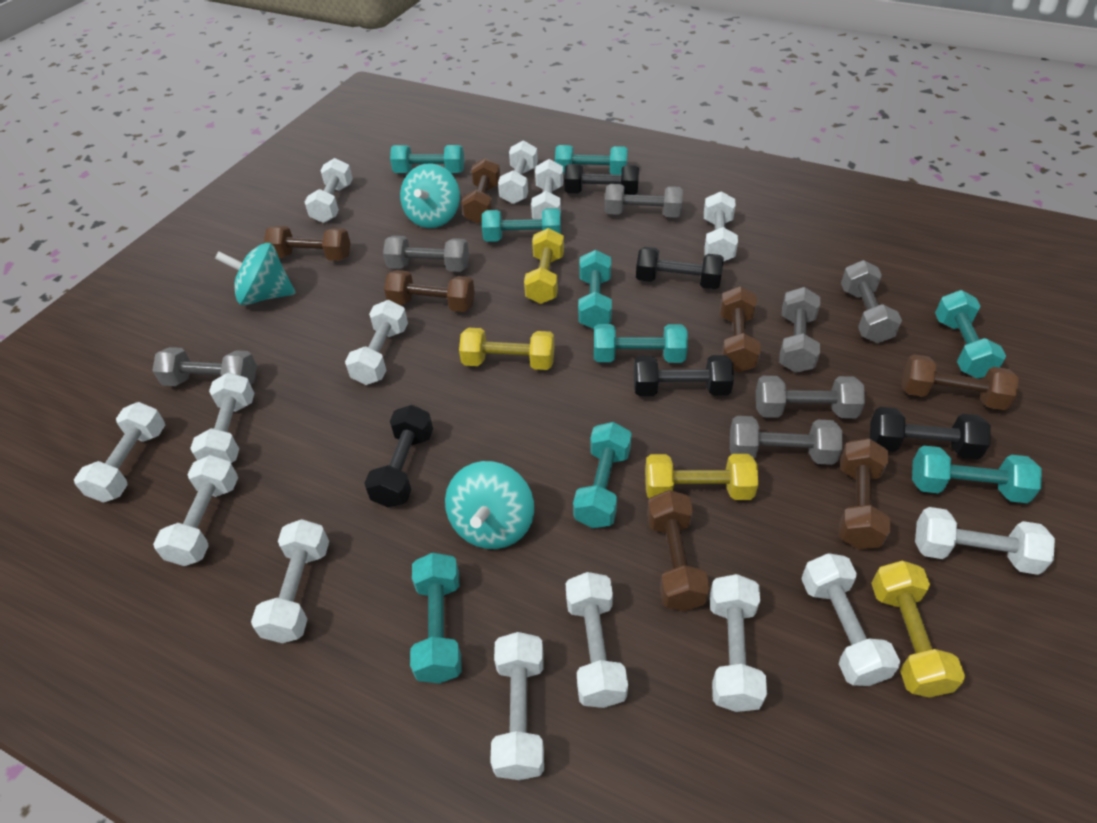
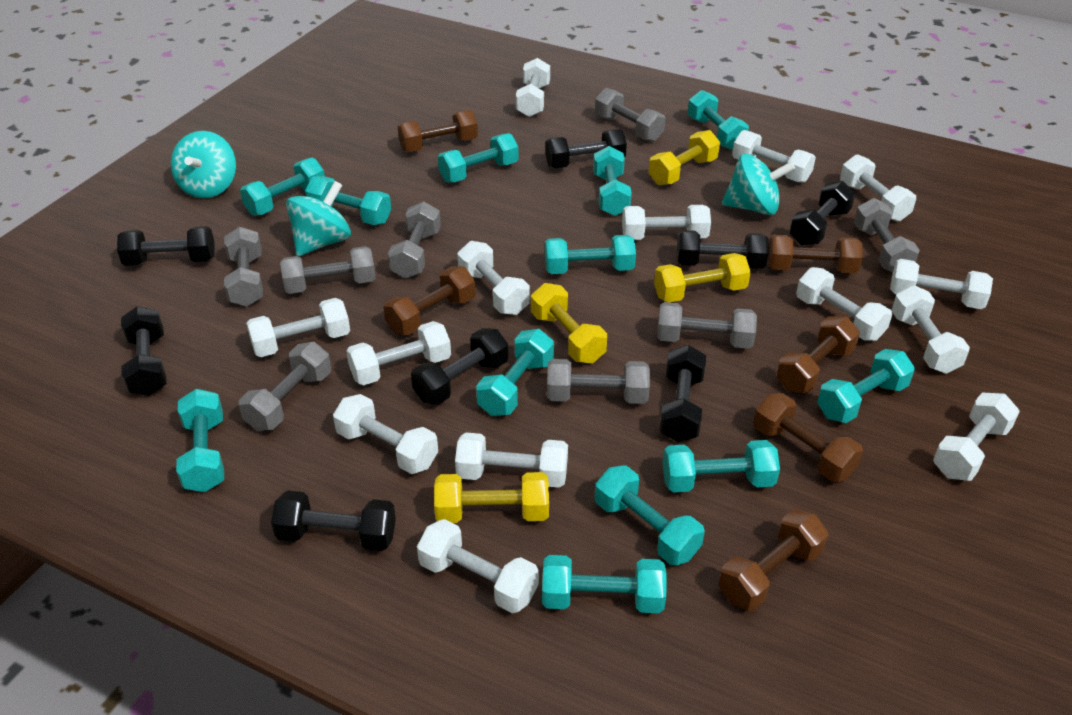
black dumbbell: [364,405,433,508] [564,164,639,195] [634,355,734,396] [636,247,724,289] [870,407,991,459] = 5 -> [117,226,214,266] [121,306,167,396] [271,491,396,551] [411,328,508,405] [545,129,627,168] [659,345,706,442] [677,230,769,269] [789,181,855,246] = 8
brown dumbbell: [264,226,351,261] [384,270,475,312] [461,158,501,224] [647,490,710,611] [720,286,761,372] [839,438,890,549] [902,354,1019,410] = 7 -> [384,266,476,335] [398,110,478,152] [719,509,829,611] [753,393,863,482] [768,235,863,273] [776,316,860,393] = 6
grey dumbbell: [152,347,257,386] [383,236,469,272] [605,184,683,218] [730,416,842,465] [756,376,865,419] [779,287,820,373] [841,260,902,343] = 7 -> [224,227,263,306] [239,342,331,431] [280,246,376,294] [388,201,441,278] [547,359,650,404] [595,88,665,142] [657,302,757,349] [854,198,920,272] = 8
turquoise dumbbell: [390,145,464,173] [410,553,462,683] [482,208,561,242] [555,145,628,175] [573,422,632,528] [578,250,612,329] [594,324,688,363] [912,446,1042,503] [935,290,1006,378] = 9 -> [176,389,224,492] [240,158,325,216] [305,176,391,225] [438,133,519,183] [476,329,554,416] [542,555,667,613] [545,235,636,274] [593,146,632,216] [595,465,705,565] [663,440,780,492] [688,90,749,150] [817,349,915,423] = 12

